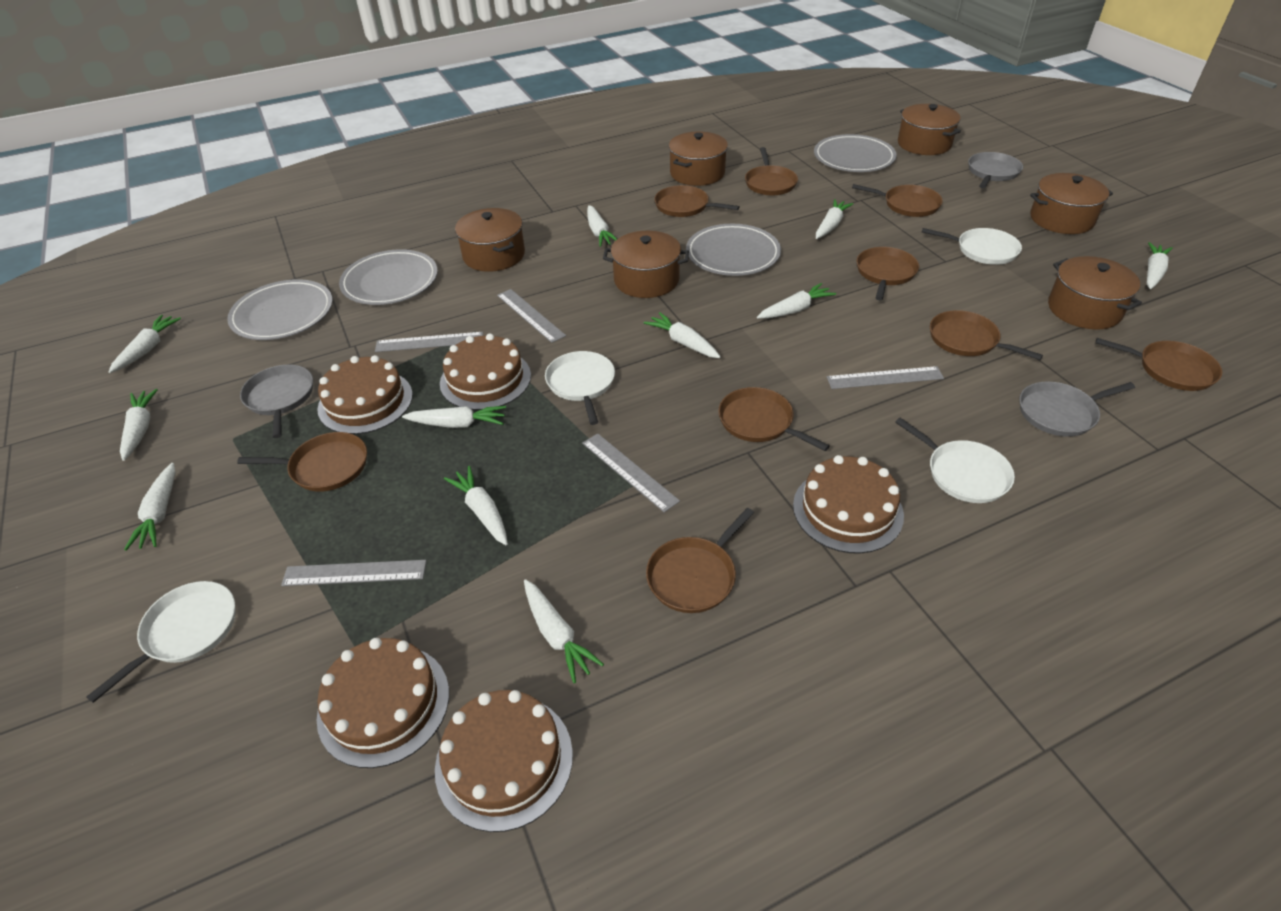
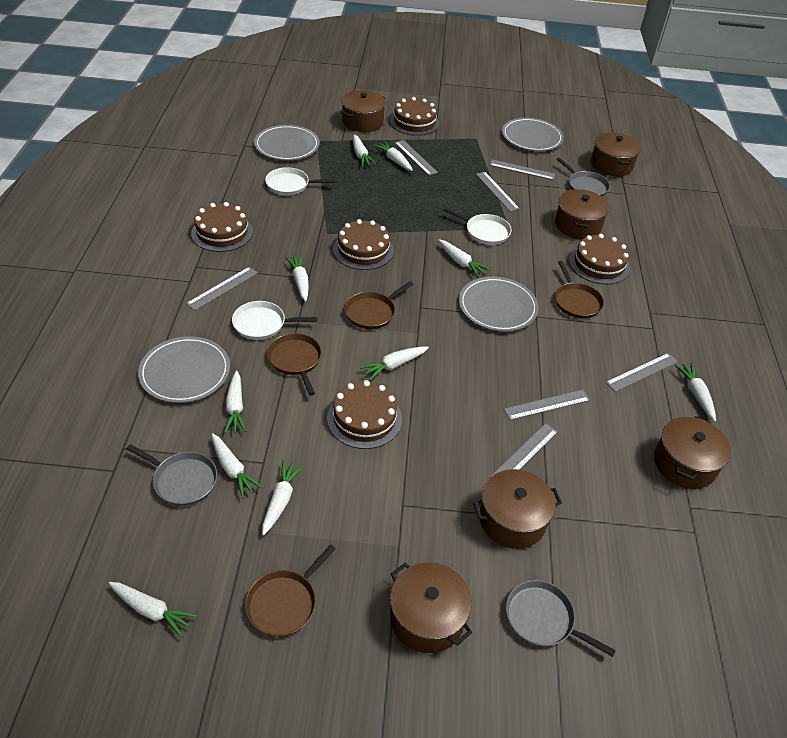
brown pan: [237,432,367,492] [646,508,754,613] [654,185,740,217] [718,387,830,451] [745,147,798,196] [852,184,943,217] [856,247,919,300] [930,310,1043,360] [1095,338,1222,391] = 9 -> [245,545,336,637] [267,333,322,396] [344,281,414,329] [555,261,604,319] = 4
grey ruler: [281,560,426,586] [375,332,483,352] [497,289,566,343] [582,433,680,512] [827,366,944,389] = 5 -> [186,267,258,311] [395,140,438,175] [476,172,520,211] [490,159,556,180] [490,423,558,478] [504,390,590,420] [606,353,678,392] = 7
white carrot: [108,315,181,373] [120,389,158,461] [124,463,176,551] [402,406,506,428] [444,466,508,545] [524,579,604,683] [587,205,617,247] [644,312,721,358] [757,283,836,319] [816,199,853,239] [1147,242,1173,289] = 11 -> [108,582,197,638] [211,433,263,498] [224,371,246,433] [262,460,304,536] [285,255,309,302] [353,134,376,166] [360,347,429,380] [373,141,413,171] [438,239,490,277] [674,363,716,421] = 10
white pan: [86,581,235,703] [545,351,615,425] [895,418,1015,503] [922,228,1022,265] = 4 -> [232,301,317,340] [265,167,335,195] [443,207,511,245] = 3

